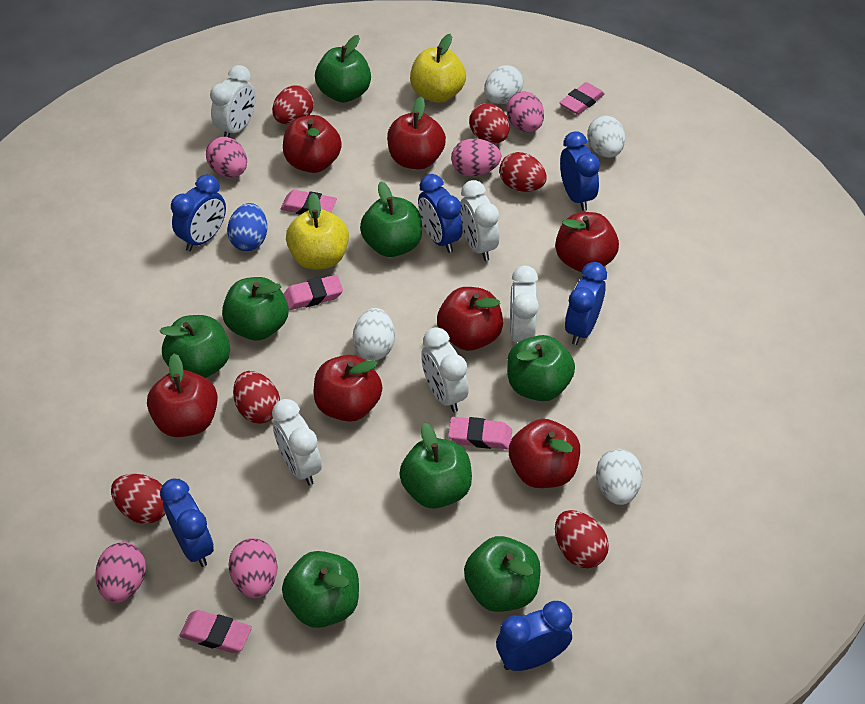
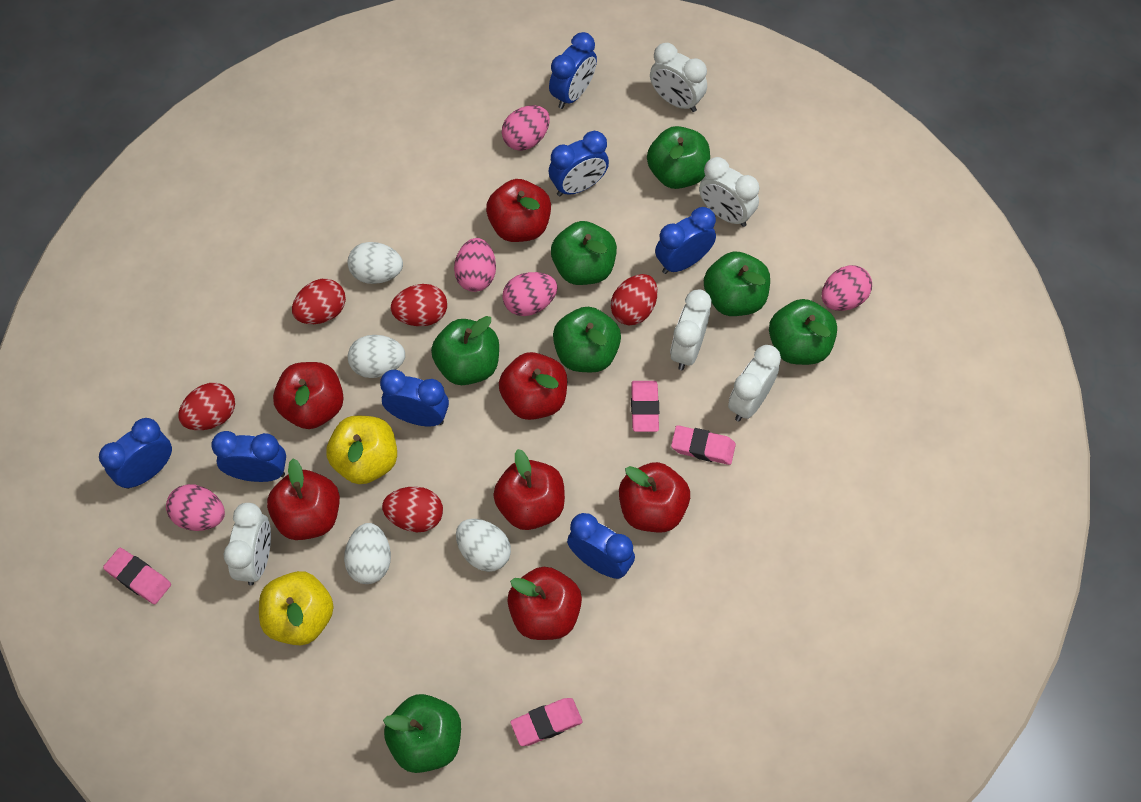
blue clock: [160,479,214,567] [171,174,226,251] [418,174,463,253] [496,601,572,671] [560,131,600,211] [565,262,607,345] = 6 -> [99,418,172,489] [211,431,286,482] [380,370,449,426] [549,32,597,109] [549,131,609,196] [567,513,635,579] [655,207,716,274] = 7
blue egg: [227,203,267,251] = 1 -> none = 0
green apple: [159,315,230,378] [222,277,289,341] [282,551,359,628] [315,35,371,103] [360,182,422,257] [399,423,472,509] [464,536,541,612] [507,335,575,401] = 8 -> [383,694,461,773] [431,316,499,385] [551,221,617,285] [553,307,621,372] [647,126,710,189] [704,252,770,316] [769,299,837,365] = 7
pink eraser: [179,610,252,653] [280,190,337,215] [284,275,343,310] [448,417,512,449] [559,82,605,115] = 5 -> [103,548,171,604] [510,698,582,746] [631,381,659,432] [671,425,736,465] = 4
red egg: [111,474,165,524] [233,371,280,424] [272,85,314,125] [469,103,509,143] [499,152,547,192] [555,510,609,568] = 6 -> [179,383,235,430] [292,279,346,324] [382,487,443,532] [391,284,447,326] [611,274,657,325] = 5

